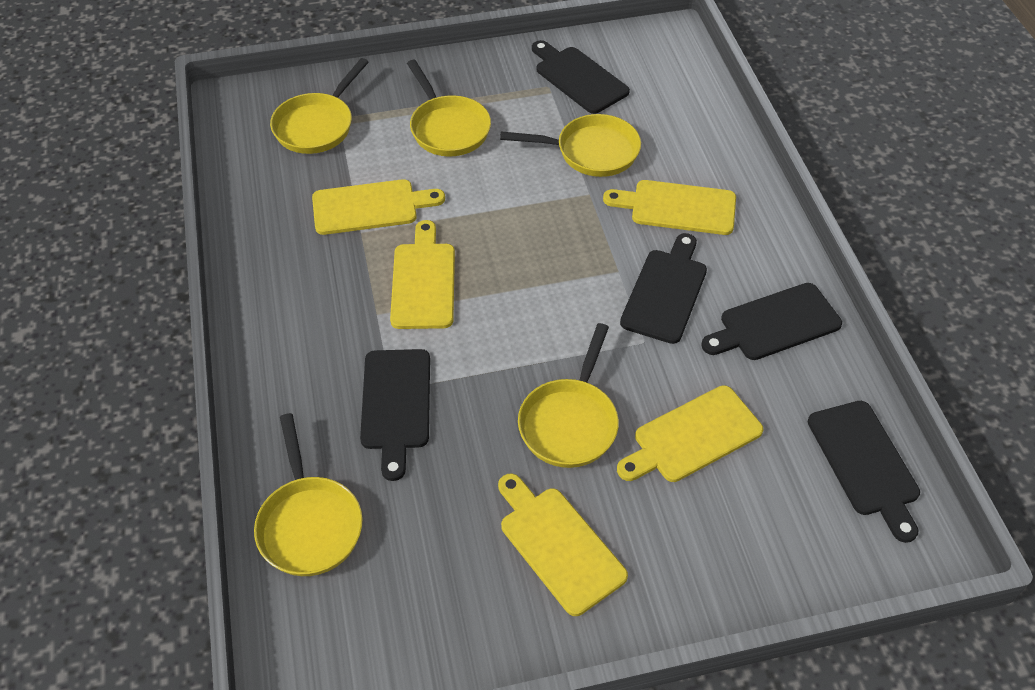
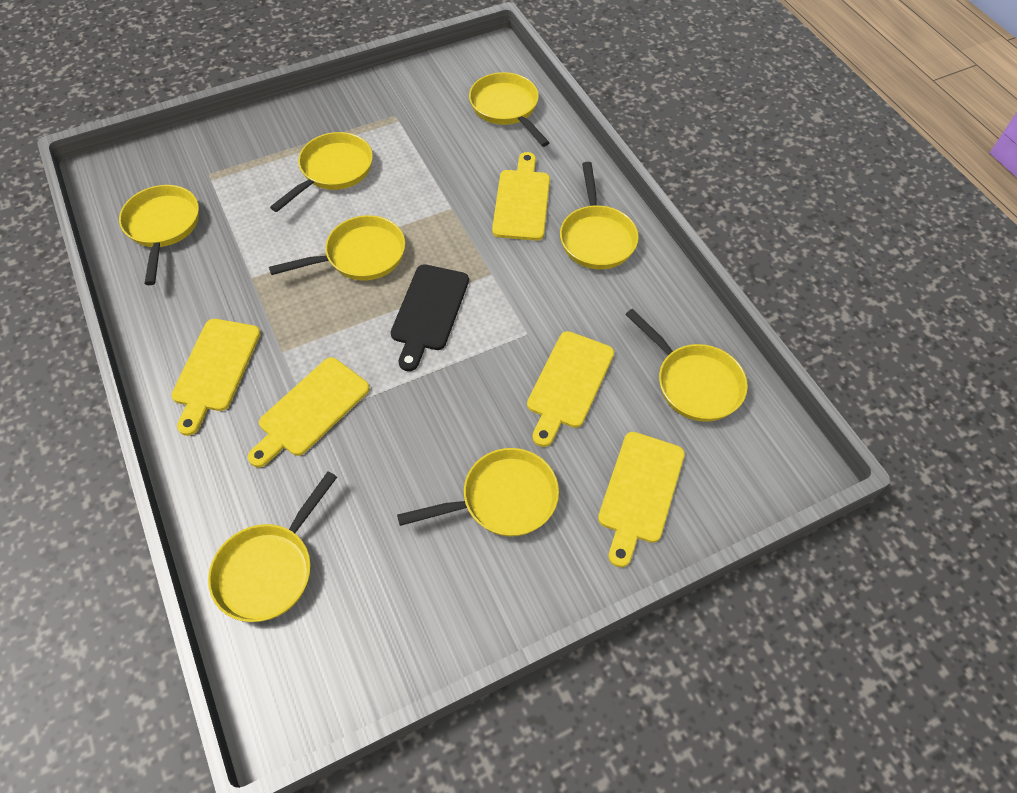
black cutting board: [360,349,430,481] [532,40,630,114] [620,233,707,344] [701,283,842,360] [808,401,920,543] = 5 -> [391,264,469,371] = 1
yellow pan: [254,413,363,576] [270,58,369,154] [407,60,491,156] [500,114,641,177] [518,323,619,468] = 5 -> [119,185,199,285] [208,471,337,622] [269,215,405,281] [270,132,373,212] [397,448,559,537] [469,72,550,147] [560,162,639,269] [625,309,748,422] = 8

